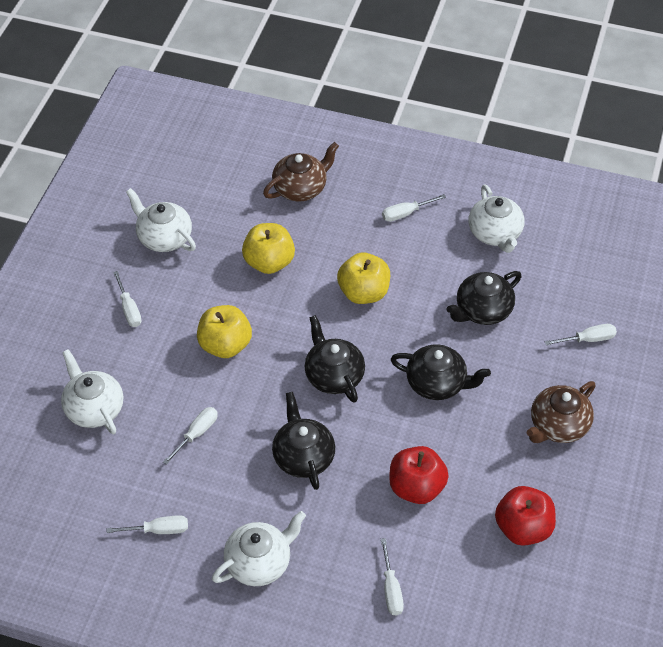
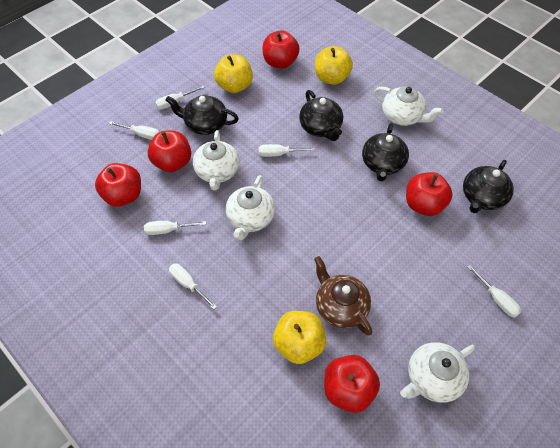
brown teapot: [263,142,339,201] [527,381,596,443] = 2 -> [314,256,372,336] = 1
red apple: [389,446,449,504] [495,486,556,546] = 2 -> [95,163,141,207] [148,130,191,172] [262,30,300,69] [324,355,380,413] [406,172,453,216] = 5

